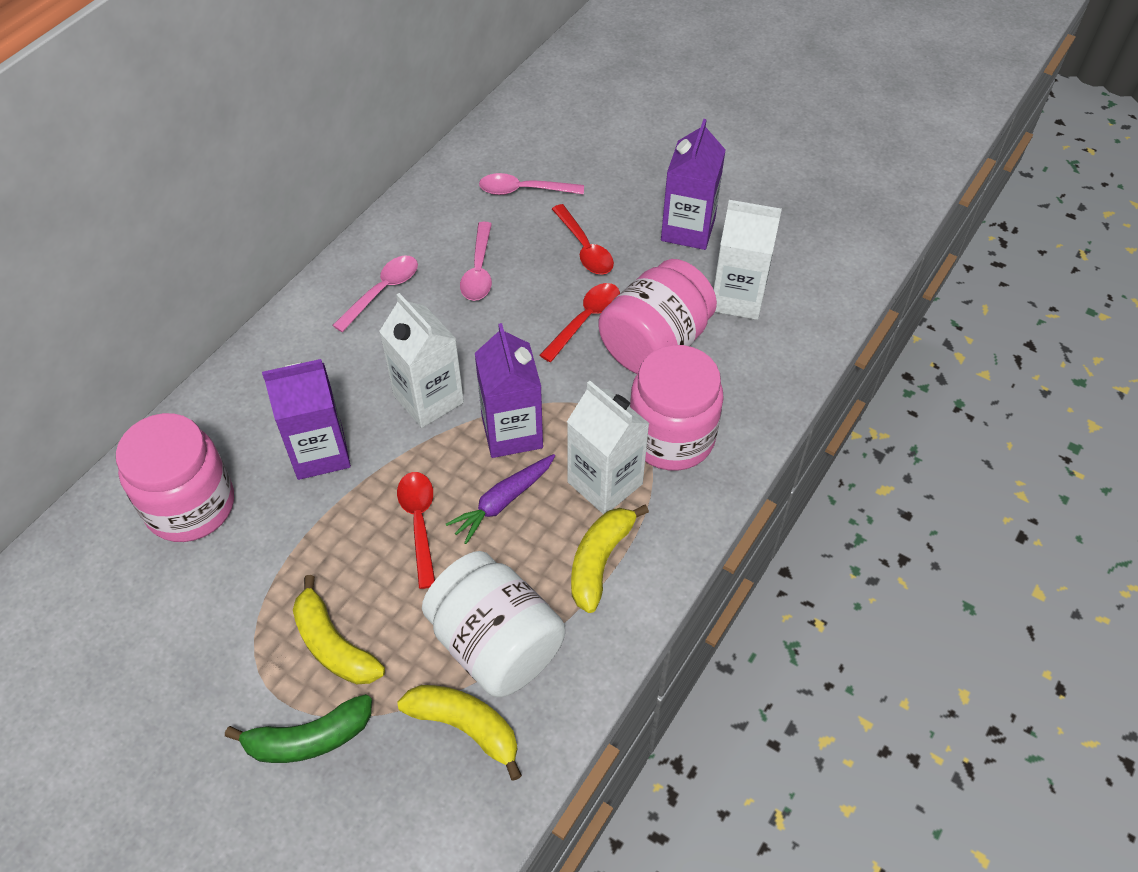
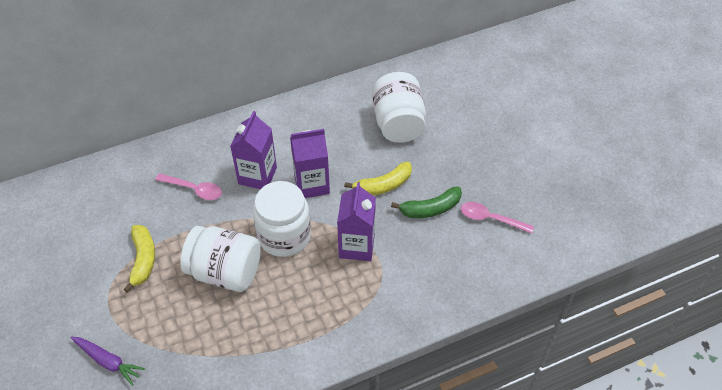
pink jar: [116,413,234,542] [598,259,717,374] [629,345,724,471] = 3 -> none = 0
pink spoon: [332,256,418,332] [460,222,492,301] [479,173,584,195] = 3 -> [155,173,222,200] [461,202,534,234] = 2
red spoon: [397,472,435,589] [540,283,620,362] [552,204,614,275] = 3 -> none = 0
white carton: [379,293,464,428] [567,381,650,514] [713,200,782,320] = 3 -> none = 0
white jar: [422,551,565,697] = 1 -> [180,226,261,292] [253,181,311,257] [372,72,426,143] = 3
yellow banana: [293,575,385,684] [397,685,522,780] [571,505,649,613] = 3 -> [123,225,155,293] [344,162,412,195] = 2

